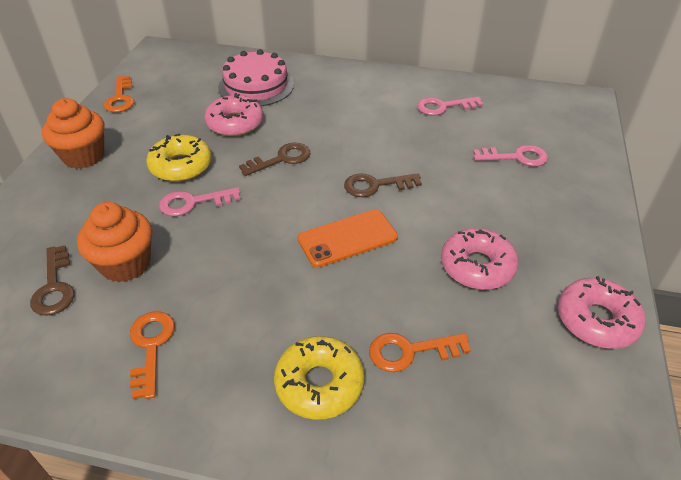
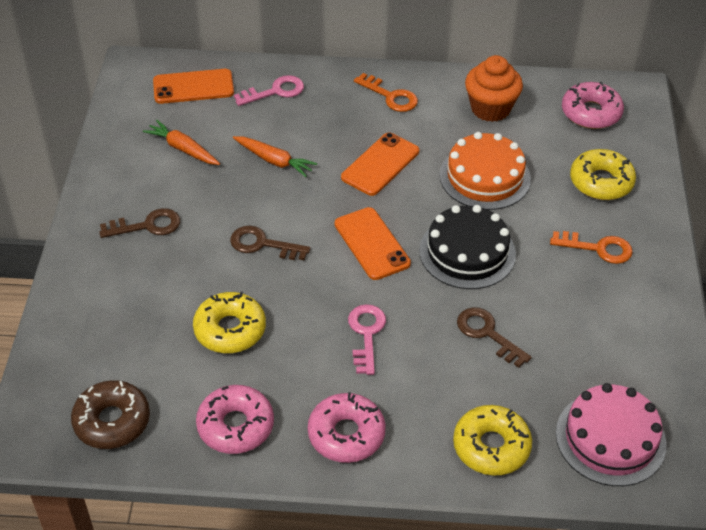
black cake: none = 0 -> [419,205,516,289] = 1
brown donut: none = 0 -> [71,380,150,449] = 1
orange cake: none = 0 -> [440,132,531,210] = 1
orange carrot: none = 0 -> [143,120,220,165] [233,136,317,177] = 2
orange cupcake: [42,98,105,169] [77,202,153,283] = 2 -> [465,55,523,122] = 1
orange key: [104,76,134,112] [130,311,175,399] [369,333,471,372] = 3 -> [354,73,418,112] [550,231,633,264] = 2
orange phone: [298,209,398,268] = 1 -> [153,69,234,104] [335,207,411,280] [341,133,419,196] = 3
pink key: [159,187,240,216] [417,97,483,116] [473,145,548,166] = 3 -> [234,75,304,106] [348,304,386,375] = 2
yellow donut: [146,134,212,182] [274,336,364,420] = 2 -> [193,292,266,353] [453,405,532,476] [570,149,636,200] = 3

